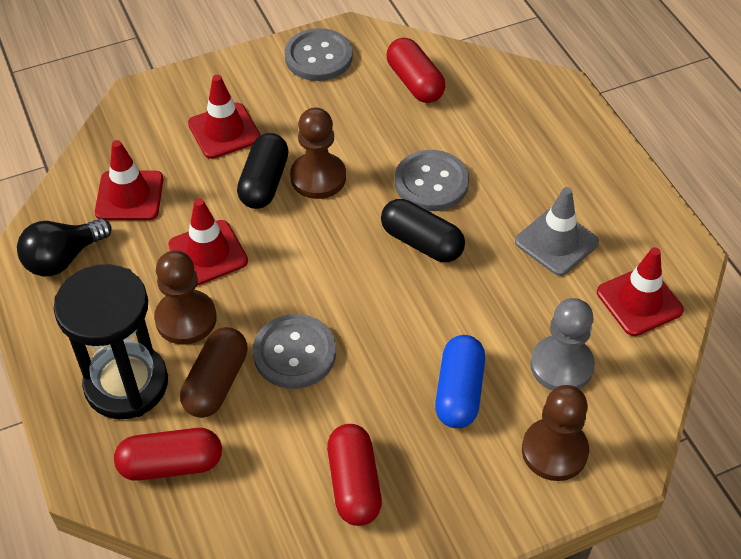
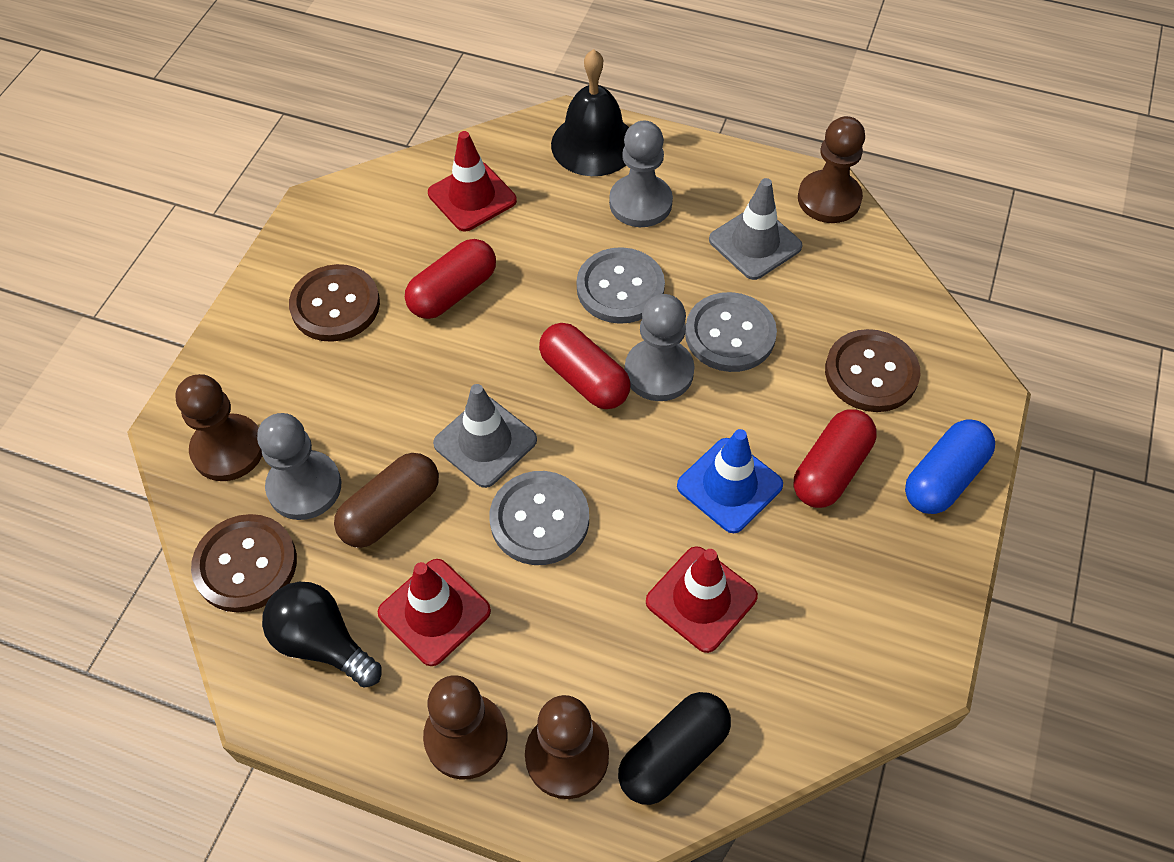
black bell: none = 0 -> [551,49,629,176] = 1
black capsule: [237,133,289,209] [381,199,465,262] = 2 -> [618,692,731,805] = 1
black hourglass: [54,264,168,419] = 1 -> none = 0
blue traffic cone: none = 0 -> [677,429,783,533] = 1
brown button: none = 0 -> [191,514,297,613] [289,264,380,342] [825,329,920,412] = 3
brown pawn: [154,250,217,345] [290,107,346,199] [522,385,589,481] = 3 -> [176,374,263,481] [423,675,507,780] [525,695,609,799] [798,116,865,223] = 4
grey pawn: [530,298,595,391] = 1 -> [257,413,341,520] [609,121,673,227] [625,294,695,401] = 3
grey traffic cone: [515,187,599,276] = 1 -> [433,384,537,488] [709,178,802,280] = 2
red traffic cone: [95,140,163,220] [168,198,248,286] [188,75,261,159] [597,247,684,336] = 4 -> [378,559,491,666] [428,131,517,232] [646,546,758,653] = 3

